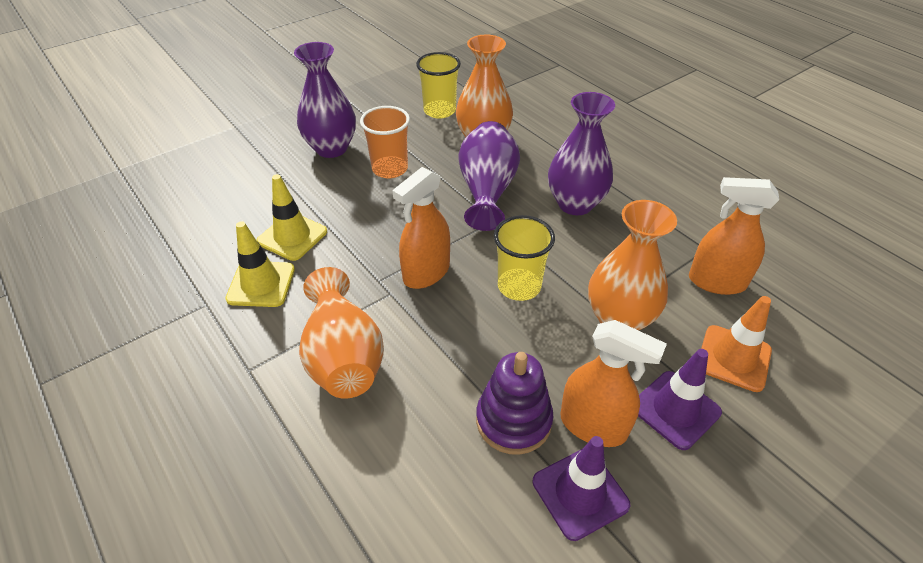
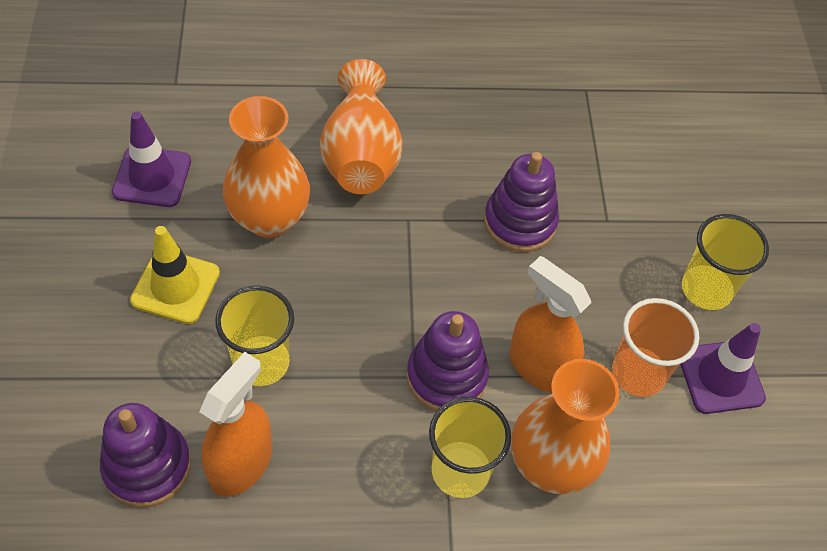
orange spray bottle: [392,167,450,289] [560,320,667,447] [689,177,779,295] = 3 -> [199,352,272,497] [510,256,591,393] = 2
orange traffic cone: [701,296,772,392] = 1 -> none = 0
purple stacking toy: [476,352,554,455] = 1 -> [100,403,191,508] [407,311,489,411] [484,152,559,252] = 3
purple vase: [294,42,356,158] [458,121,520,231] [548,92,615,215] = 3 -> none = 0
yellow cup: [416,52,461,119] [494,215,555,301] = 2 -> [215,285,294,386] [429,397,511,498] [682,214,769,310] = 3
yellow traffic cone: [226,221,295,307] [257,174,327,261] = 2 -> [130,226,220,324] = 1

